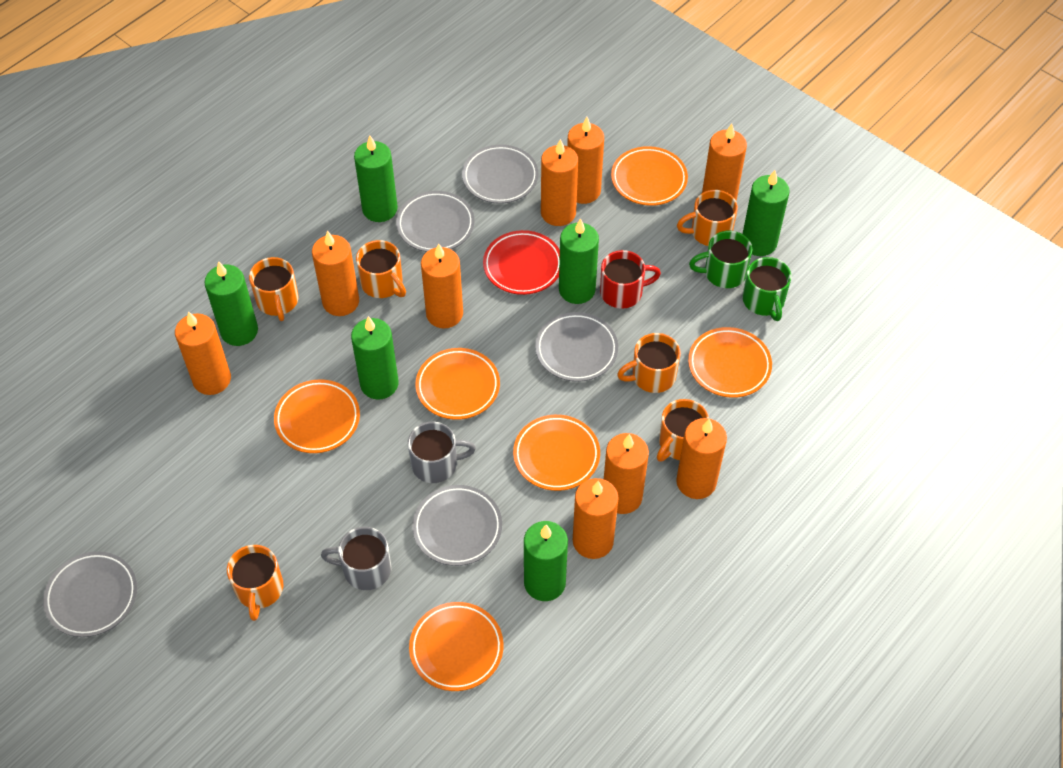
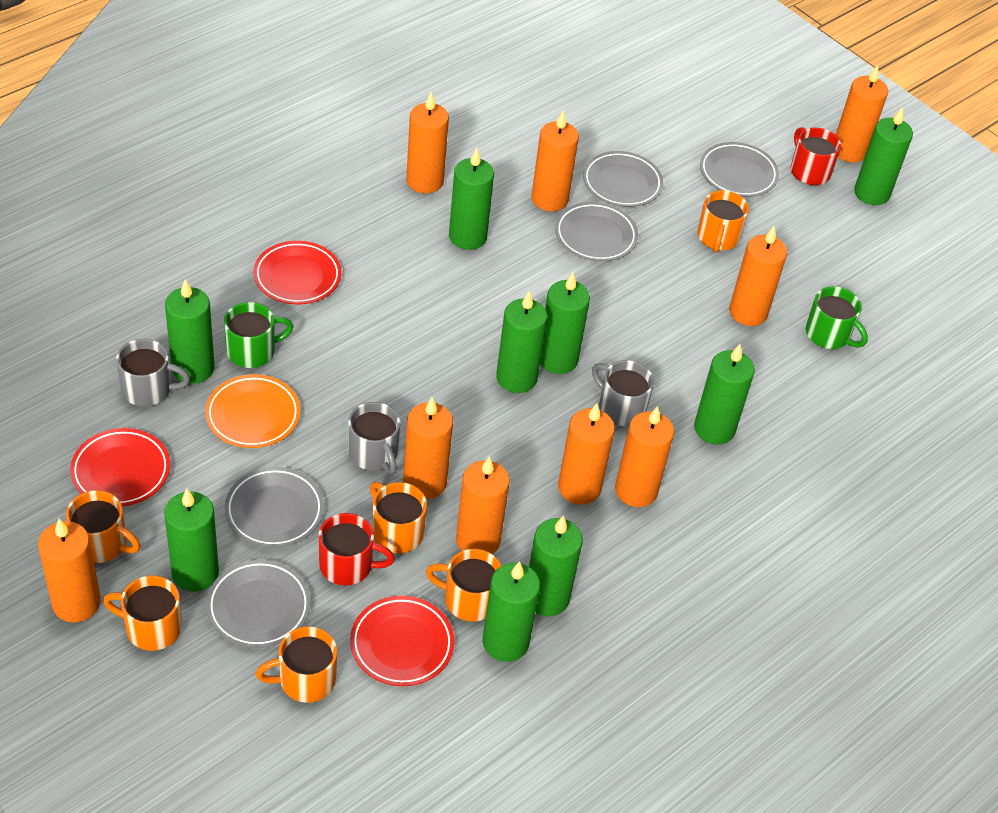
green candle: [204,261,258,346] [351,316,399,400] [354,136,398,222] [524,521,568,601] [559,218,599,304] [743,170,790,256] = 6 -> [164,488,219,592] [165,279,214,384] [449,148,494,250] [482,561,540,662] [496,291,547,393] [529,516,583,616] [540,272,590,374] [694,344,755,444] [854,107,913,205] = 9
grey mug: [321,527,391,590] [408,422,476,483] = 2 -> [116,339,190,406] [348,402,401,474] [592,360,654,426] = 3
orange plate: [274,379,360,453] [409,602,504,691] [416,348,500,420] [513,415,600,491] [611,146,688,206] [688,327,772,398] = 6 -> [205,374,300,448] = 1
red mug: [600,250,661,309] = 1 -> [318,513,395,585] [791,127,841,185] = 2
red plate: [483,230,560,295] = 1 -> [70,428,170,506] [253,241,342,304] [350,596,455,686] = 3

